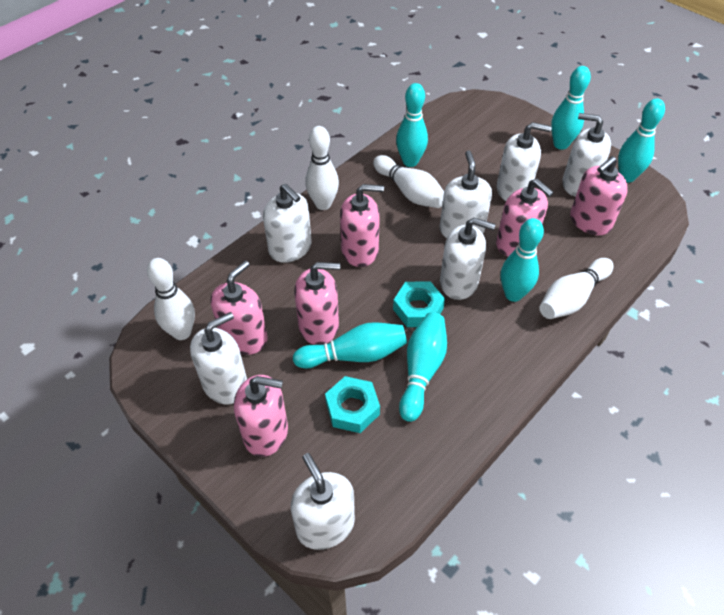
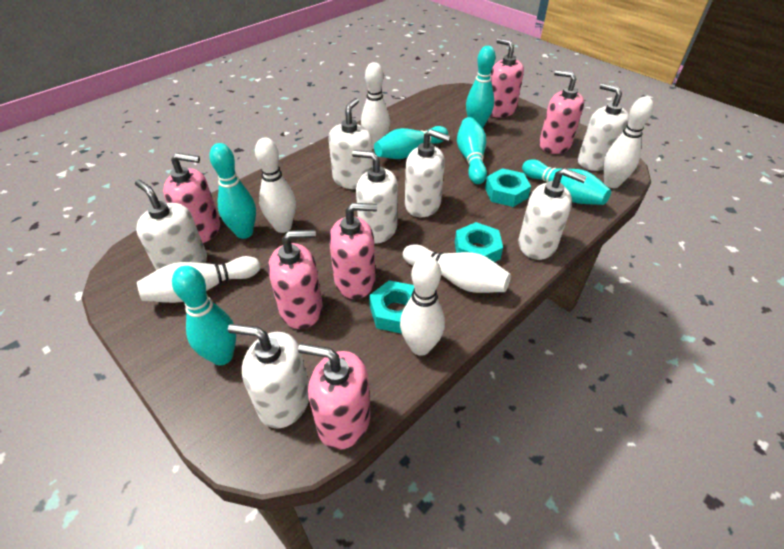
turquoise nut: [325,376,380,433] [393,281,445,327] = 2 -> [369,280,414,334] [455,222,503,262] [485,168,531,207] = 3
white bowling pin: [147,258,195,340] [305,126,339,210] [373,155,444,208] [539,258,613,319] = 4 -> [137,256,260,303] [255,138,296,233] [361,62,390,149] [400,256,445,356] [403,244,511,293] [603,97,654,188] = 6

